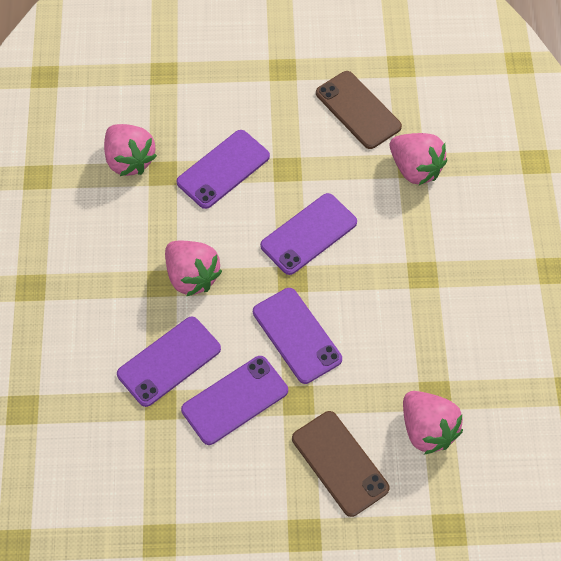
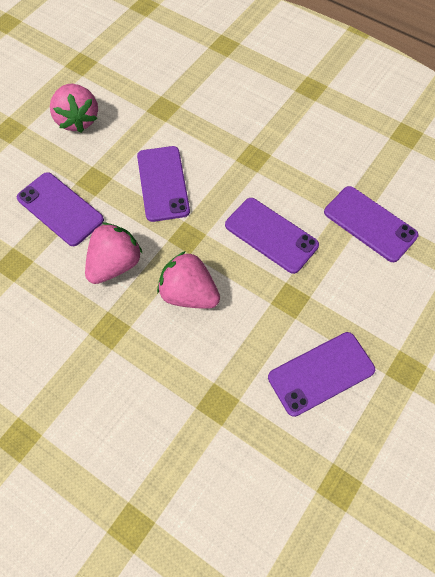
brown phone: [292,411,390,517] [316,71,402,149] = 2 -> none = 0
pink strawberry: [104,124,157,176] [165,241,222,297] [390,133,447,185] [403,391,463,454] = 4 -> [50,84,98,133] [85,222,143,284] [157,251,220,309] = 3

